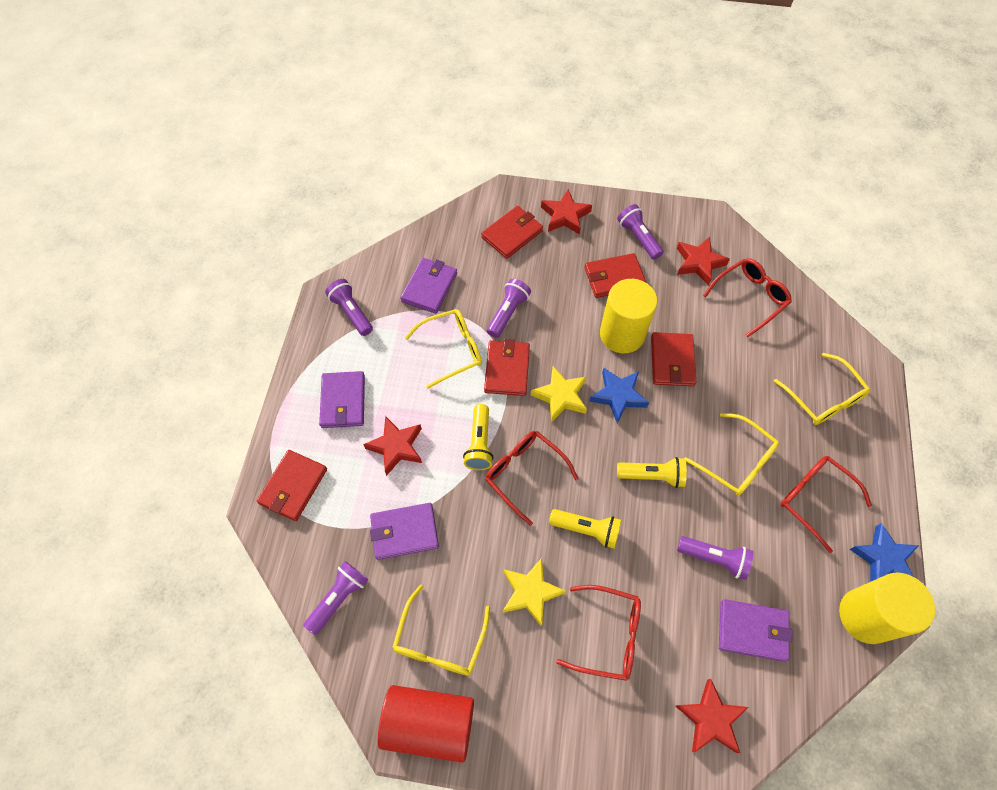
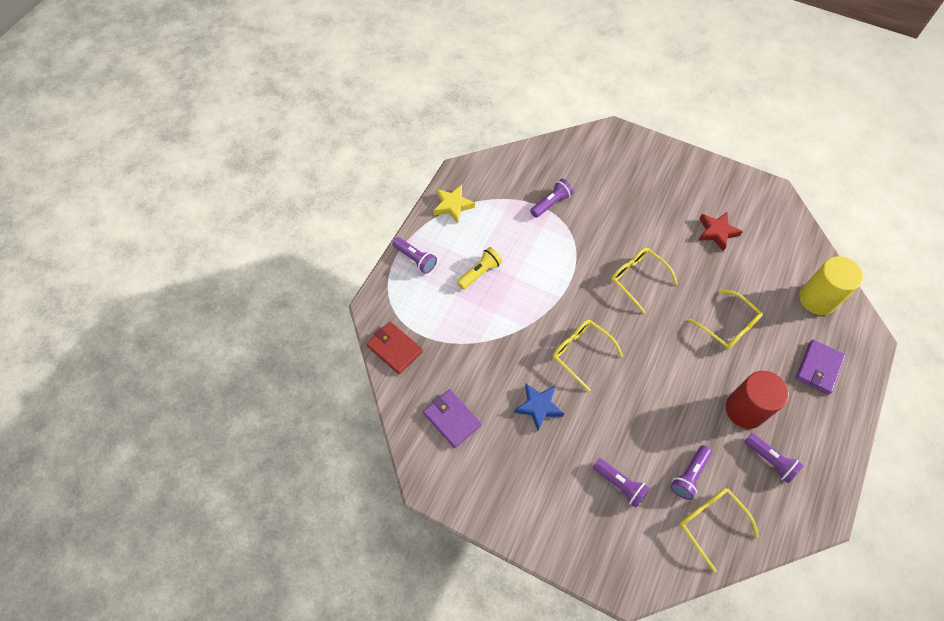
blue star: [589,368,649,423] [850,523,919,582] = 2 -> [514,384,564,431] = 1
purple wallet: [319,371,365,428] [370,503,439,560] [400,258,457,314] [719,599,792,662] = 4 -> [423,389,481,448] [796,340,846,395] = 2
red glasses: [485,431,578,526] [556,585,641,681] [703,258,792,338] [781,456,872,553] = 4 -> none = 0
red star: [363,416,422,476] [541,189,592,235] [676,679,749,753] [677,236,730,286] = 4 -> [698,211,743,251] = 1
red wallet: [257,450,327,521] [481,206,543,259] [484,339,530,396] [584,253,647,298] [651,332,696,386] = 5 -> [366,322,423,374] = 1
yellow cylinder: [600,279,657,353] [839,572,935,644] = 2 -> [799,256,863,315] = 1
yellow flashlight: [463,404,494,470] [549,509,621,549] [617,457,687,488] = 3 -> [457,247,503,290] = 1
yellow star: [503,558,566,627] [531,366,587,422] = 2 -> [434,185,475,224] = 1

